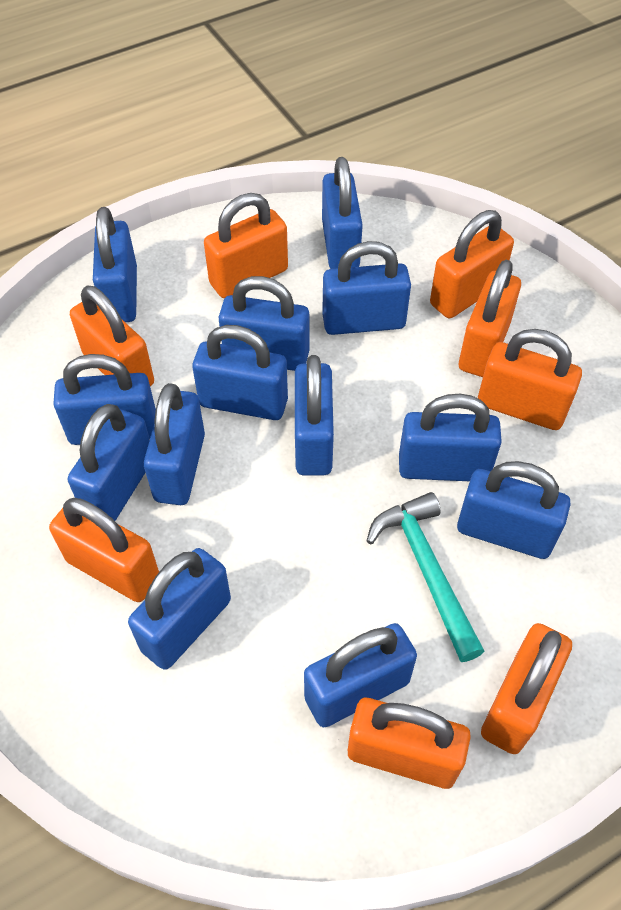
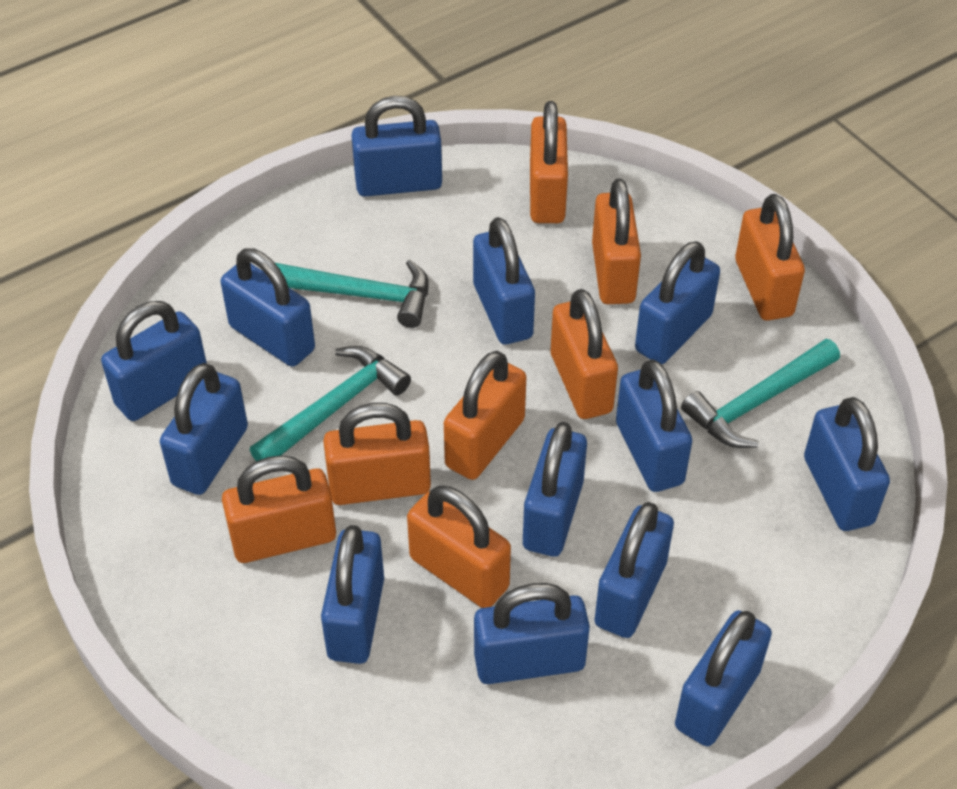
turquoise hammer: [366,492,485,662] = 1 -> [250,346,411,461] [275,260,429,328] [681,339,840,448] = 3

